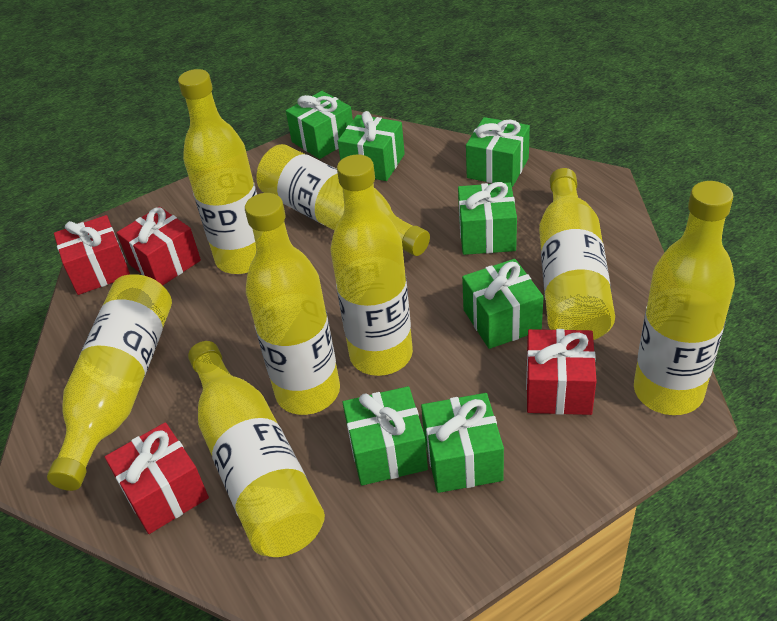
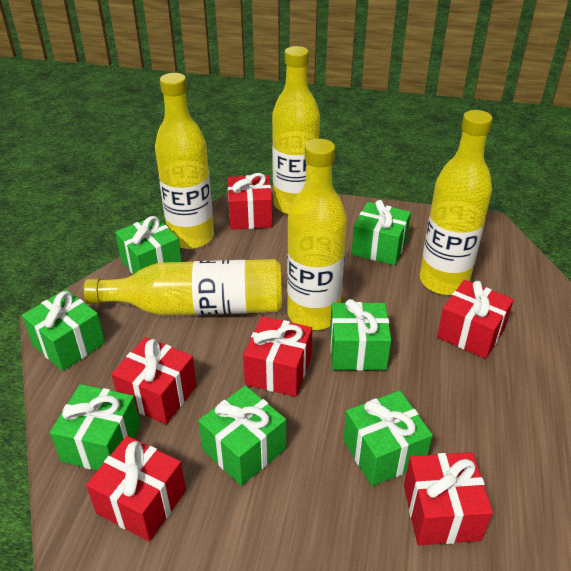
red gift: [54,215,130,295] [105,422,209,534] [117,207,201,286] [526,329,597,415] = 4 -> [86,436,186,542] [112,337,197,424] [228,173,272,230] [243,316,312,397] [404,452,493,545] [437,280,514,359] = 6
yellow bottle: [47,274,172,491] [178,69,257,274] [188,341,325,557] [245,193,340,415] [257,144,430,256] [331,155,413,376] [539,168,615,340] [634,181,735,415] = 8 -> [84,259,282,316] [155,73,214,249] [272,46,320,214] [287,139,347,330] [420,110,493,295] = 5

